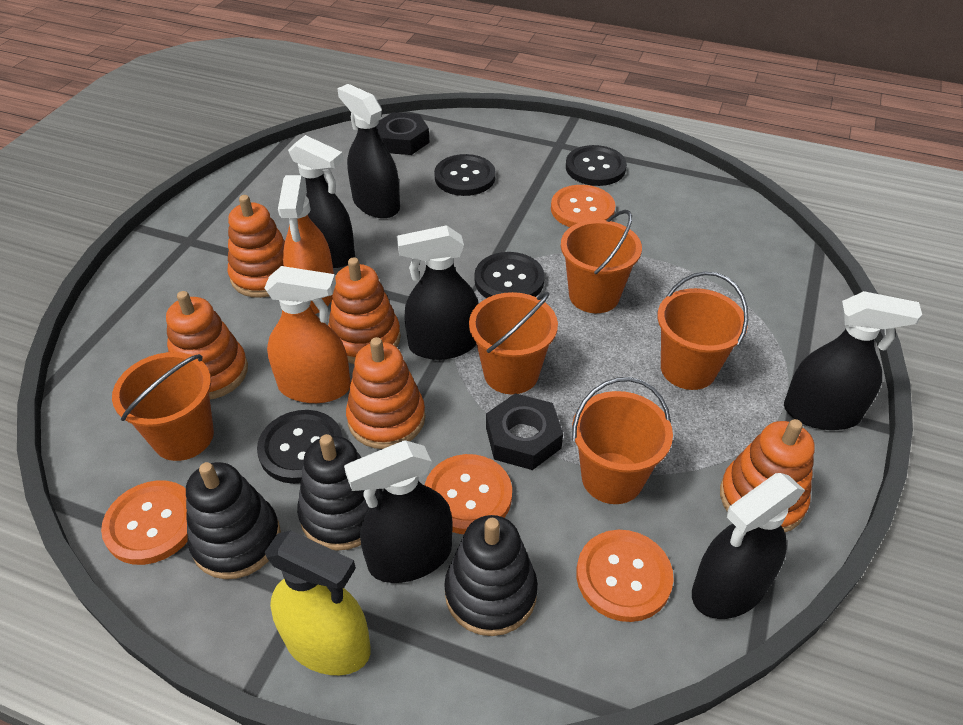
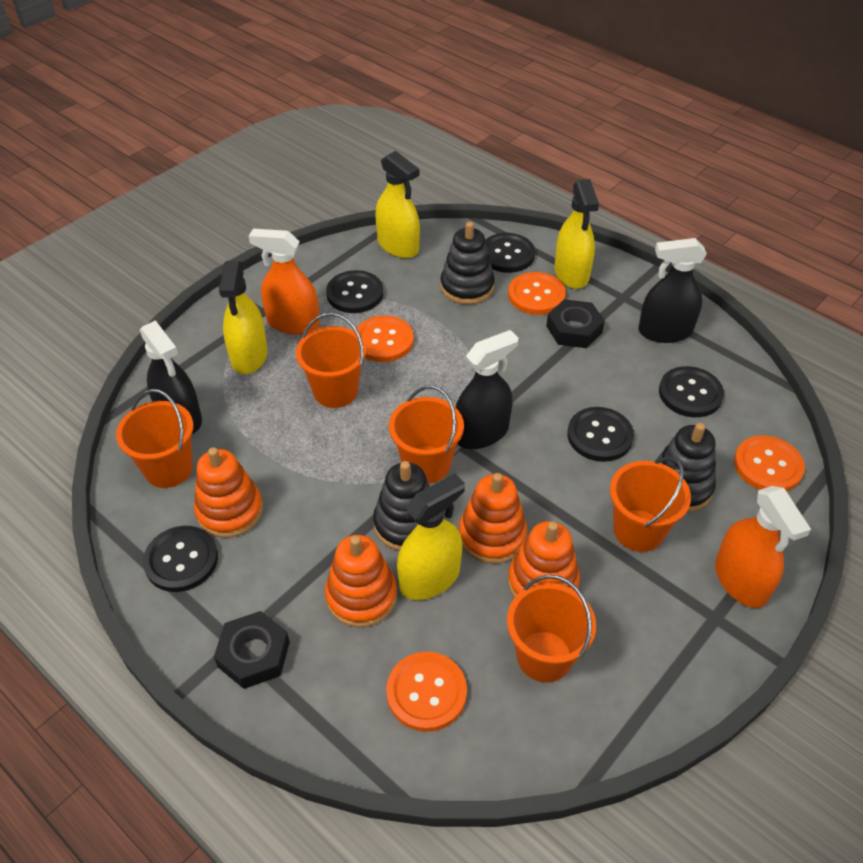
black button: [257,410,342,484] [434,154,496,196] [474,252,545,298] [566,145,627,186] = 4 -> [143,526,218,592] [326,270,383,313] [485,233,535,273] [567,407,634,462] [659,366,724,417] = 5
black spray bottle: [288,135,355,268] [337,84,400,218] [344,440,453,583] [397,225,479,360] [692,473,805,619] [784,291,922,430] = 6 -> [140,320,202,434] [456,330,518,449] [638,238,707,343] = 3
orange stacking toy: [166,291,248,399] [228,195,285,298] [328,257,401,364] [346,337,426,449] [720,419,815,532] = 5 -> [194,447,263,538] [325,535,397,628] [459,473,527,564] [508,521,580,598] = 4
yellow spray bottle: [265,530,371,675] = 1 -> [219,261,268,374] [375,151,420,258] [397,474,465,600] [554,179,599,289] = 4

